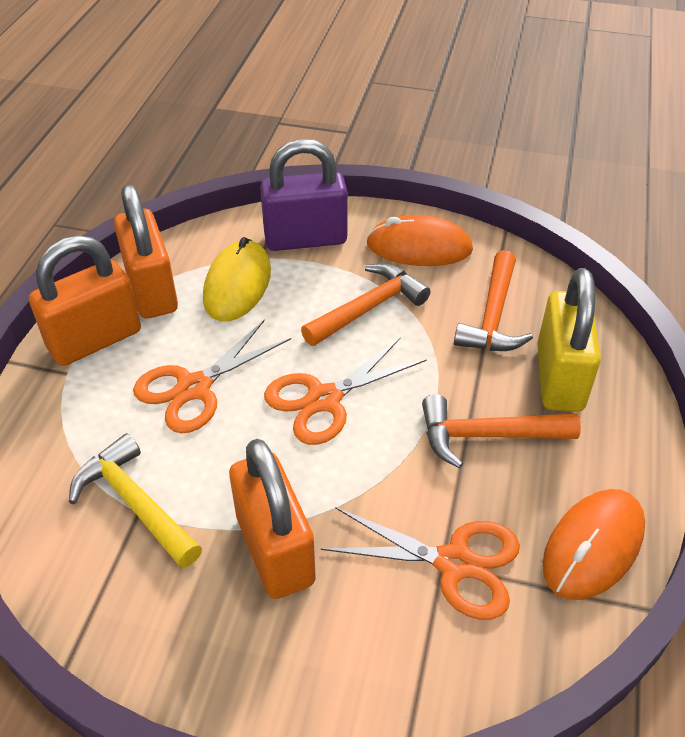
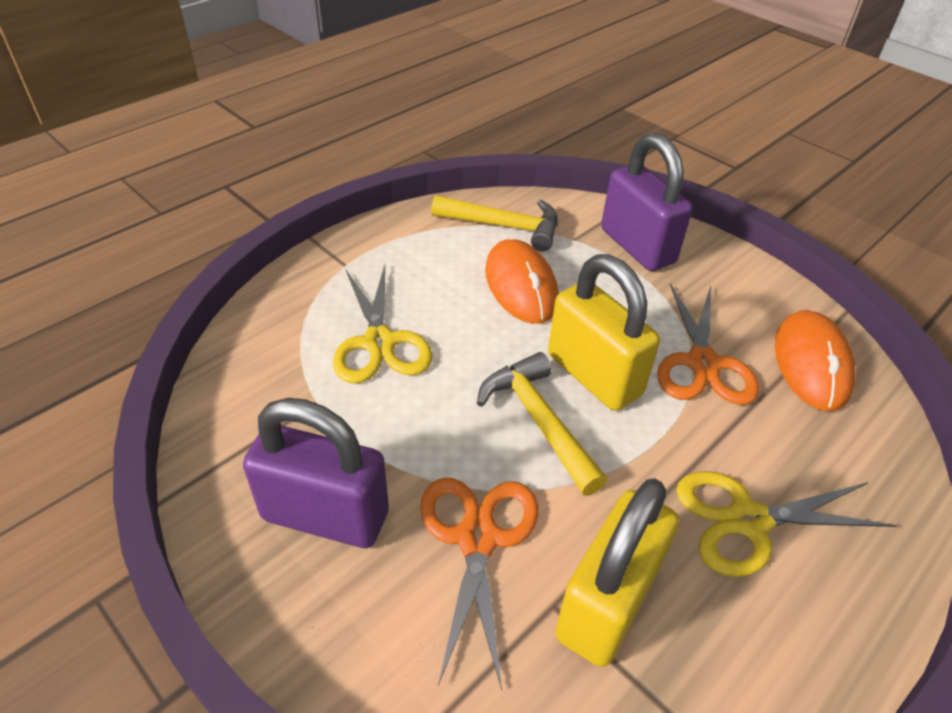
orange hammer: [301,263,430,346] [422,394,581,469] [454,250,533,351] = 3 -> none = 0
orange padlock: [29,235,141,366] [114,184,178,319] [229,439,316,599] = 3 -> none = 0
orange scissors: [133,319,291,433] [264,337,427,445] [321,507,520,620] = 3 -> [420,478,538,690] [657,283,759,405] = 2
purple padlock: [260,139,348,251] = 1 -> [243,398,389,548] [601,133,693,271] = 2
yellow hammer: [69,433,202,568] = 1 -> [431,195,558,251] [477,352,608,496] = 2
yellow mouse: [203,237,271,321] = 1 -> none = 0
yellow padlock: [537,268,601,412] = 1 -> [548,254,660,411] [555,478,679,667] = 2
yellow scissors: none = 0 -> [333,265,433,384] [676,471,897,577] = 2

